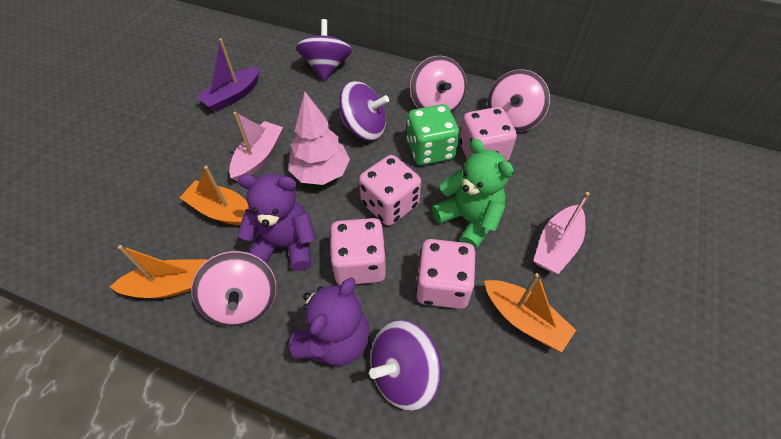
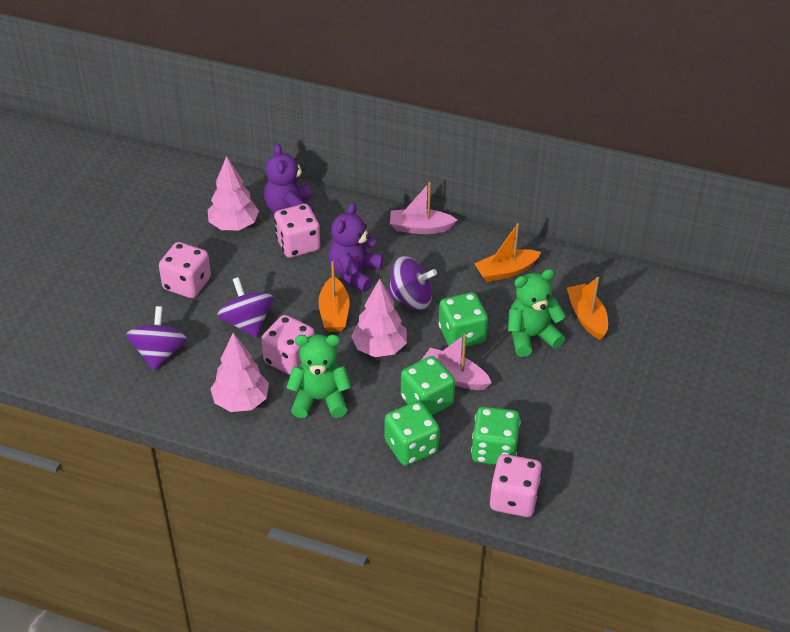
green dice: [407,104,460,165] = 1 -> [385,401,440,466] [401,356,455,415] [439,292,488,348] [471,407,521,465] = 4
green teddy bear: [432,139,514,250] = 1 -> [286,334,351,418] [508,269,566,357] = 2
pink spinning top: [192,251,276,327] [410,56,467,113] [487,69,550,132] = 3 -> none = 0
pink tree: [288,92,350,185] = 1 -> [208,156,259,230] [210,333,269,412] [351,279,407,357] = 3
purple boat: [197,38,260,112] = 1 -> none = 0

